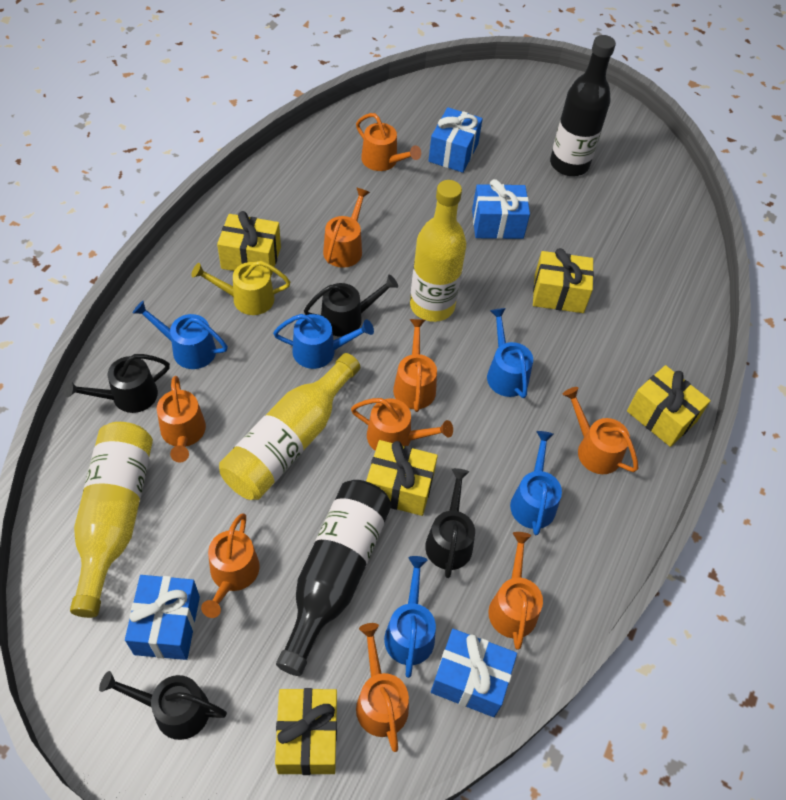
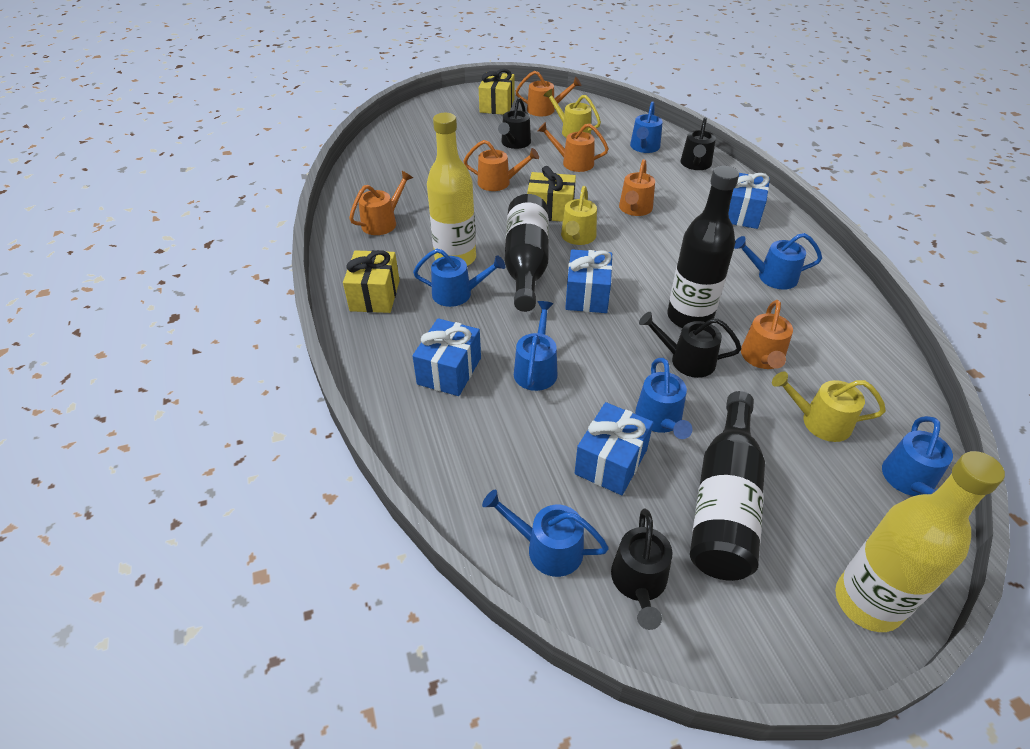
black bottle: [276,480,392,676] [550,35,616,176] = 2 -> [505,194,549,312] [668,166,739,328] [690,391,765,581] = 3
blue watering can: [133,301,228,369] [273,314,374,369] [384,556,436,678] [487,308,533,398] [510,431,562,535] = 5 -> [413,249,506,307] [482,490,609,577] [514,301,557,391] [630,101,663,153] [635,358,692,439] [734,233,822,290] [882,416,953,496] = 7
orange watering can: [157,376,206,463] [201,514,260,618] [323,187,370,268] [351,398,453,451] [356,113,421,171] [356,623,409,752] [393,319,437,412] [488,532,543,650] [563,387,638,474] = 9 -> [349,171,413,235] [463,140,539,191] [515,71,582,116] [538,122,609,172] [619,159,655,216] [741,300,793,369] = 6
yellow bottle: [70,422,153,618] [219,353,360,500] [410,180,466,322] = 3 -> [427,113,476,266] [835,451,1005,632] = 2
yellow gift: [217,211,281,277] [275,688,337,775] [366,440,438,516] [533,248,594,313] [627,365,711,447] = 5 -> [343,250,400,313] [479,69,515,115] [527,166,576,222] = 3
yellow watering can: [191,261,290,315] = 1 -> [543,89,601,138] [561,186,597,245] [772,371,886,442] = 3

